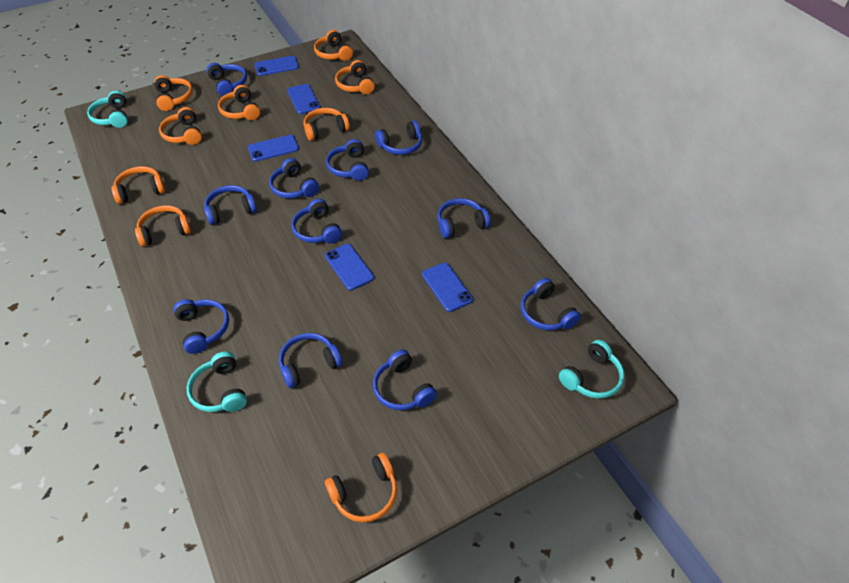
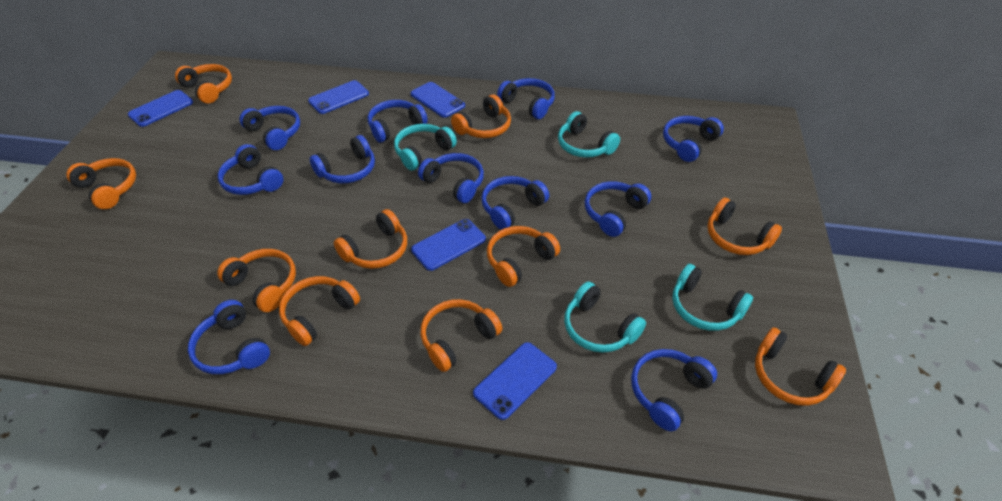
orange headphones: [111,166,165,204] [135,205,191,247] [154,75,193,111] [159,107,202,145] [218,85,260,120] [303,108,350,141] [314,30,353,61] [325,453,397,523] [335,60,375,95] = 9 -> [66,158,136,209] [175,64,232,103] [217,249,296,312] [279,276,360,346] [334,209,407,269] [420,299,502,372] [451,94,511,138] [487,226,560,287] [707,198,782,255] [755,327,846,406] = 10
turquoise headphones: [87,91,128,128] [187,351,247,412] [559,340,624,399] = 3 -> [394,124,457,171] [558,111,620,158] [564,282,646,353] [672,264,753,331] = 4

